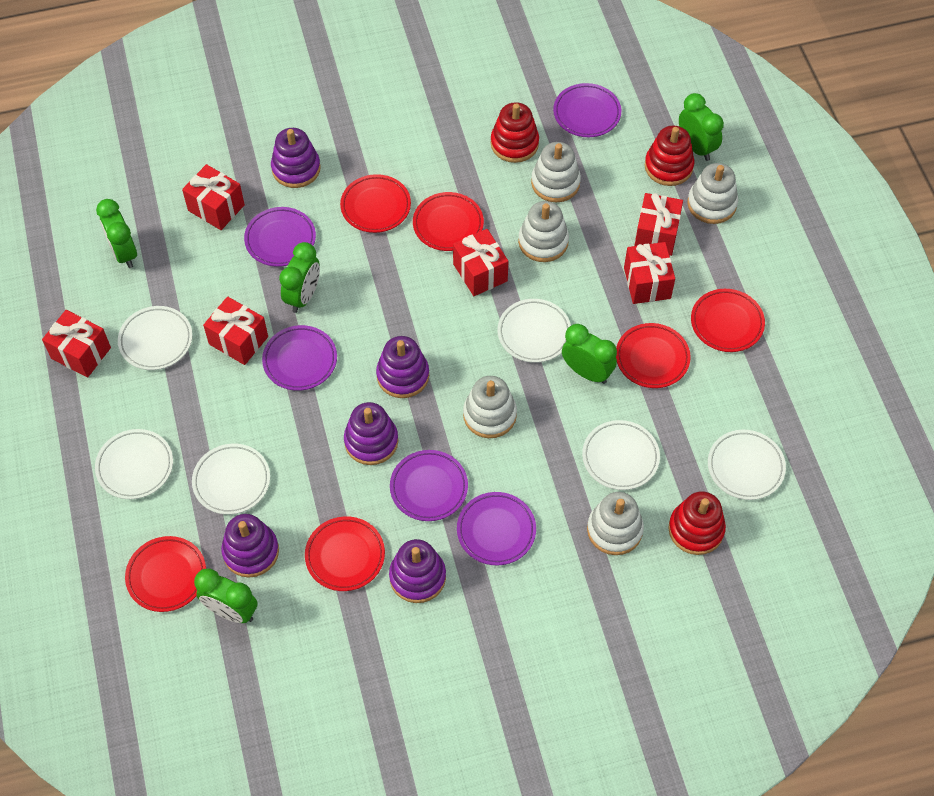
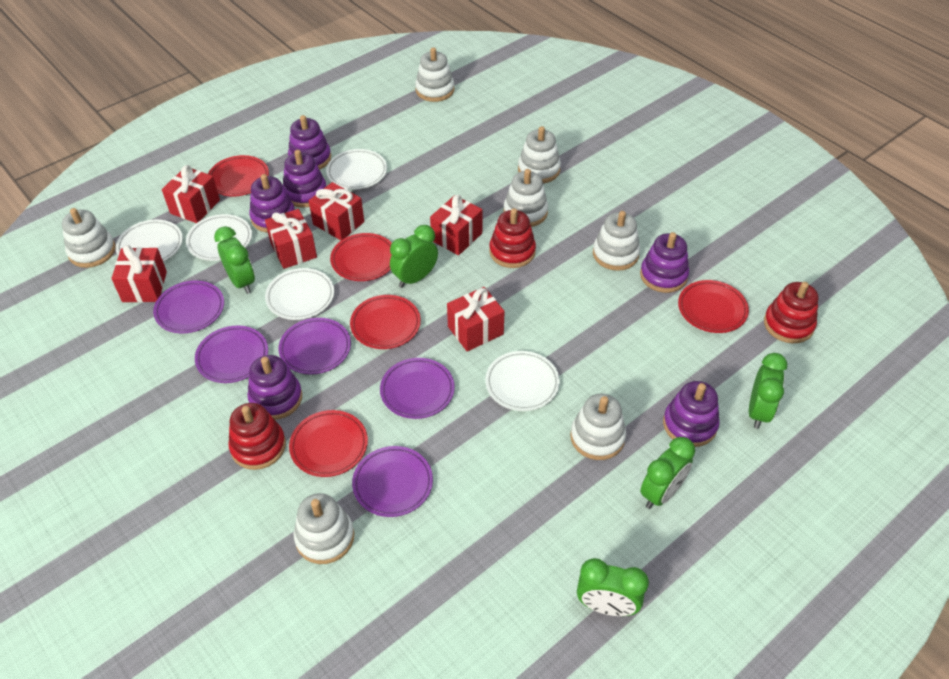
purple stacking toy: [221,514,279,577] [271,128,321,188] [344,402,398,465] [376,336,429,398] [389,539,446,603] = 5 -> [248,355,302,420] [249,174,295,233] [282,150,326,208] [288,115,331,170] [640,232,689,293] [663,381,719,447] = 6
red plate: [125,536,206,612] [305,516,385,591] [340,174,411,233] [413,192,484,251] [616,323,691,388] [691,289,765,352] = 6 -> [208,155,269,196] [289,410,368,477] [330,233,392,281] [350,295,421,349] [678,280,749,333] = 5
white plate: [95,429,173,499] [118,306,192,370] [192,444,270,515] [498,299,571,363] [582,420,660,490] [708,430,786,500] = 6 -> [116,220,183,262] [186,214,252,261] [265,268,334,320] [326,149,387,190] [485,351,560,411] = 5
white stacking toy: [463,376,517,438] [518,201,569,262] [531,142,581,203] [587,492,644,555] [687,163,738,224] = 5 -> [62,208,116,268] [294,493,354,564] [415,47,454,102] [504,169,548,227] [518,126,561,183] [570,394,626,460] [593,211,640,271] = 7

